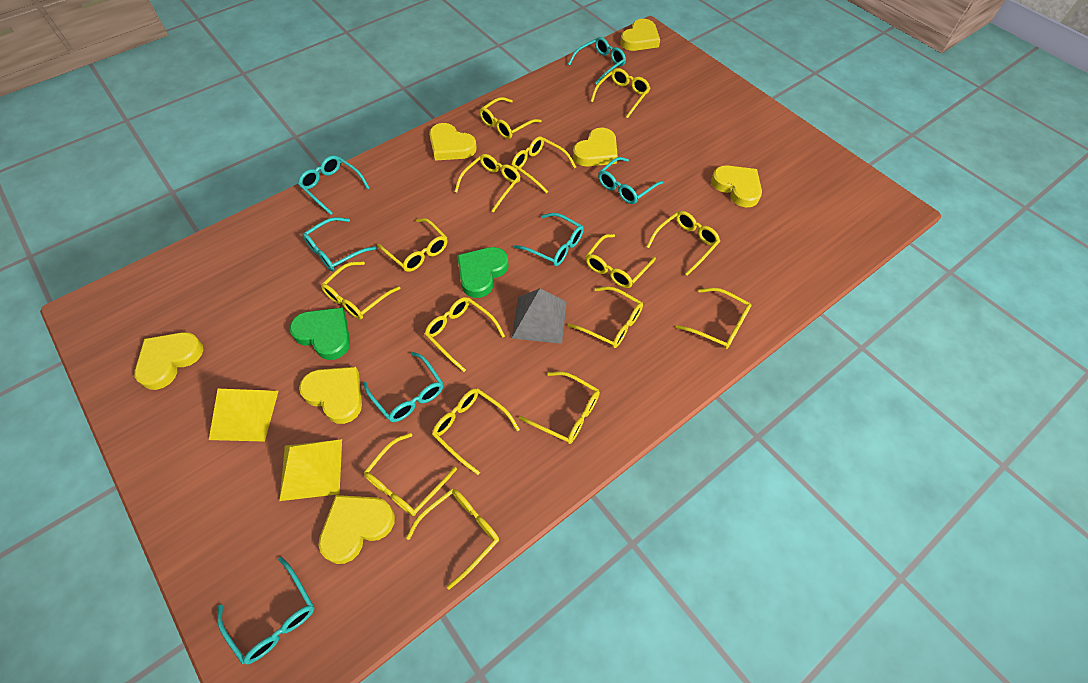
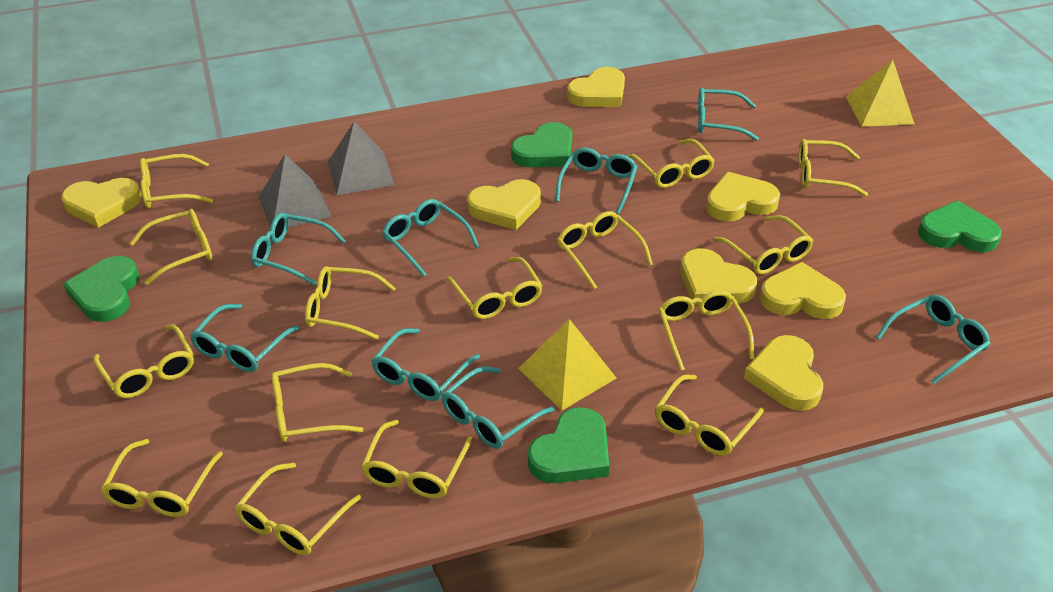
green heart: [289,307,350,360] [457,247,509,298] = 2 -> [63,256,139,322] [511,122,572,167] [528,407,609,483] [918,201,1002,252] = 4
grey pyramid: [512,288,567,344] = 1 -> [259,154,332,228] [328,121,395,195] = 2
turquoise glasses: [217,557,314,664] [298,155,370,215] [302,217,377,271] [363,352,443,422] [514,213,584,266] [568,37,626,84] [598,157,663,204] = 7 -> [190,304,300,372] [251,213,346,286] [371,328,480,401] [382,199,479,277] [442,366,554,449] [555,147,638,214] [698,87,759,141] [876,295,991,384] = 8

